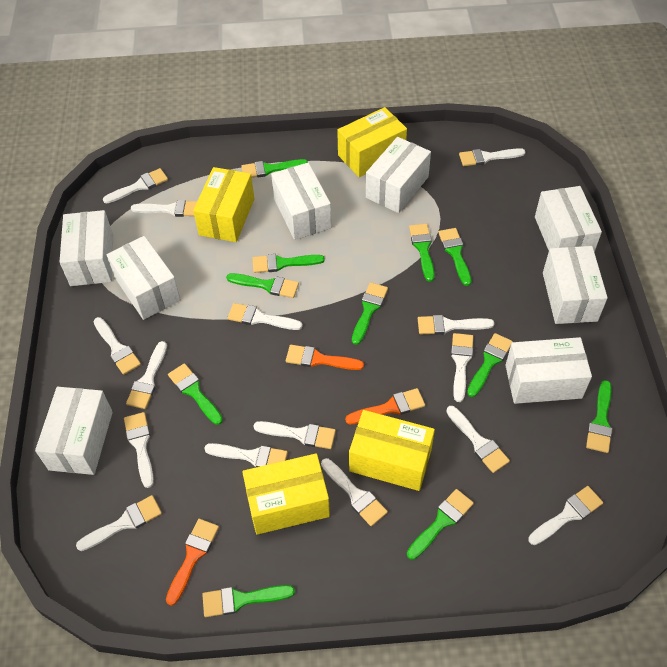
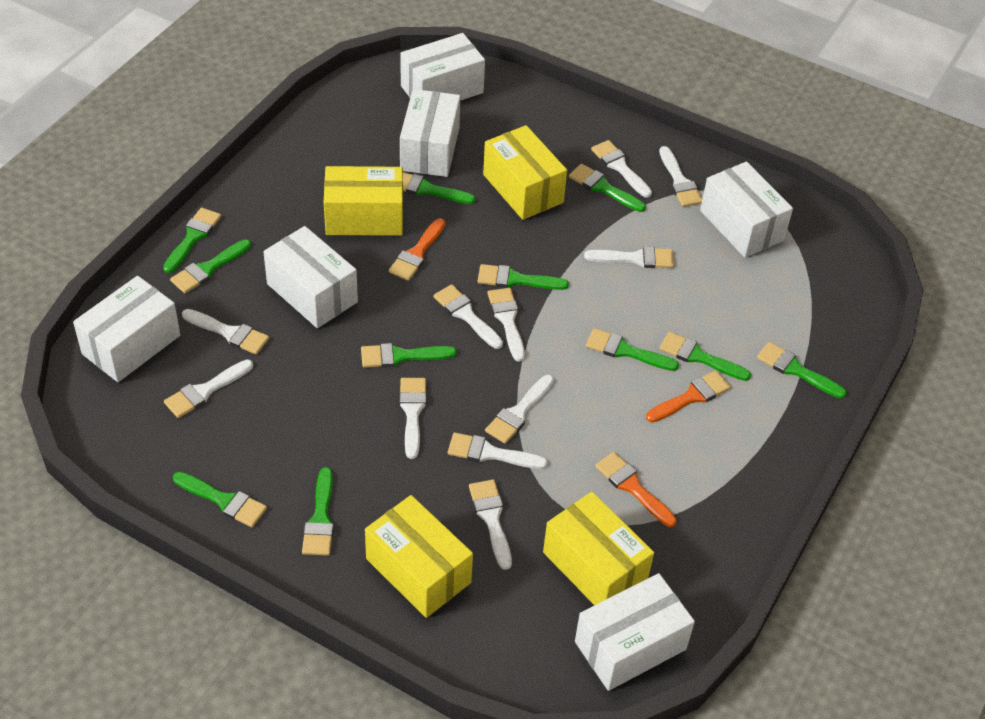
white box: [35,387,113,475] [60,210,113,286] [106,236,181,320] [271,163,331,240] [366,137,431,213] [505,337,592,404] [535,186,602,252] [543,246,608,324] = 8 -> [73,276,180,382] [263,226,358,328] [400,89,460,177] [401,33,485,101] [575,573,695,691] [700,161,793,258] = 6
white brush: [76,495,162,551] [93,317,141,375] [103,168,168,204] [124,412,154,488] [126,341,167,409] [131,200,197,217] [204,443,288,467] [227,303,303,330] [253,421,336,449] [321,458,388,526] [418,315,494,335] [446,406,510,473] [451,333,473,402] [459,148,525,166] [529,486,603,545] = 15 -> [164,359,253,418] [182,309,269,355] [399,378,427,459] [434,284,503,349] [448,432,548,469] [469,479,512,570] [485,375,554,444] [487,288,525,362] [584,246,674,268] [591,140,652,198] [659,146,702,207] = 11

